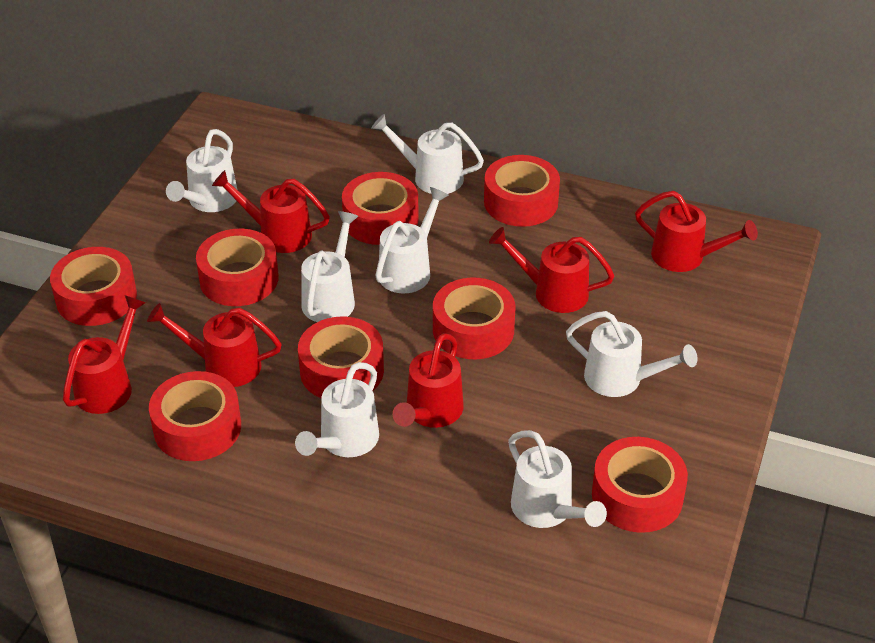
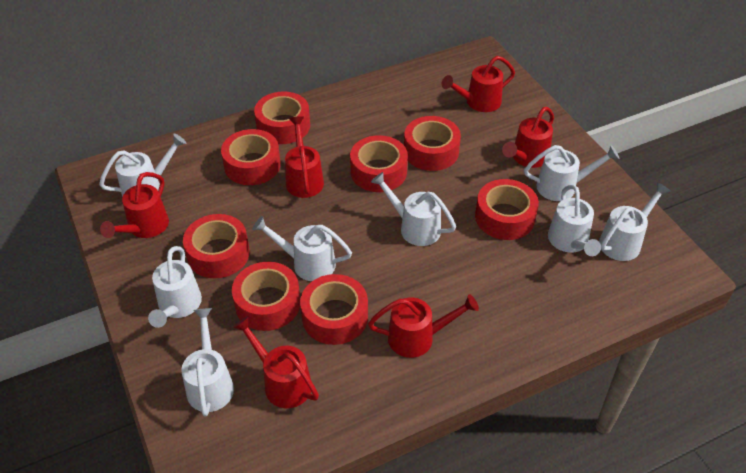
white watering can: [166,129,237,212] [295,362,379,457] [301,211,358,322] [371,114,484,194] [375,187,449,293] [508,430,607,528] [566,311,698,397] = 7 -> [99,134,186,197] [148,246,202,328] [181,308,234,417] [252,216,352,281] [371,172,456,246] [524,145,619,201] [548,185,601,256] [599,182,671,261] = 8

